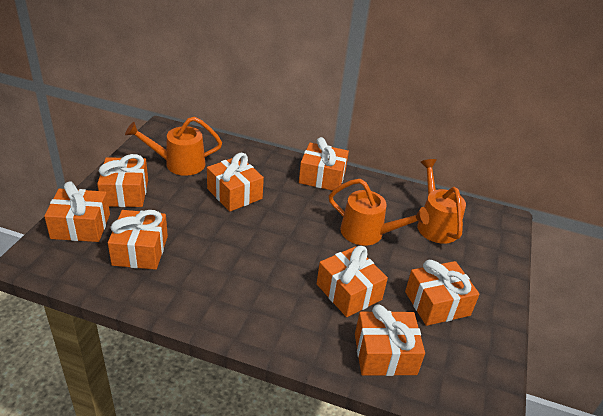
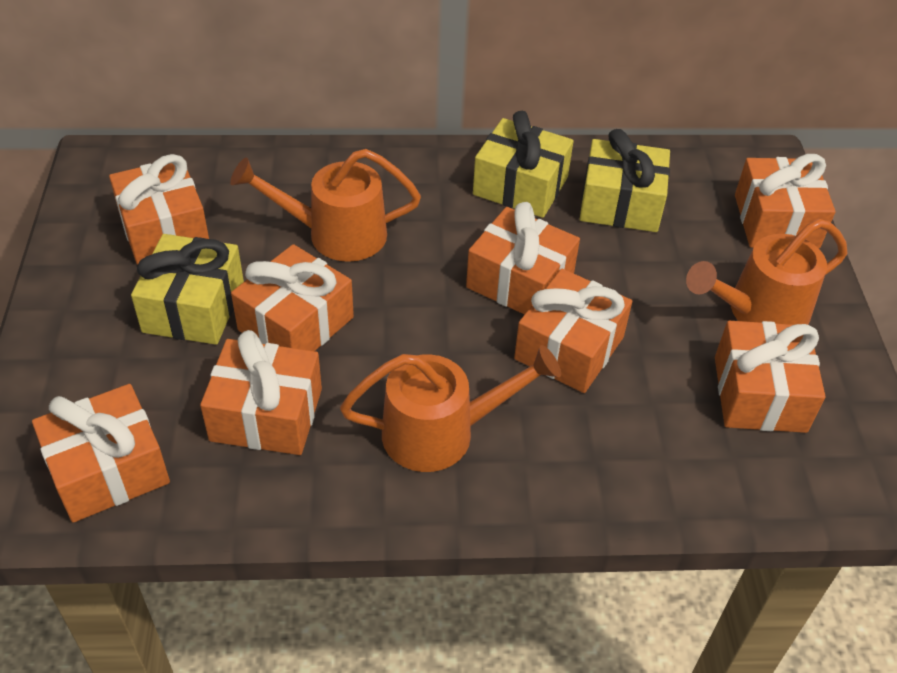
yellow gift: none = 0 -> [131,234,244,345] [473,111,573,218] [580,129,670,232] = 3

